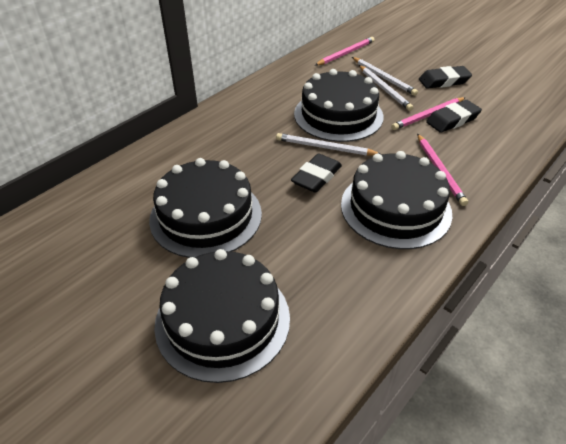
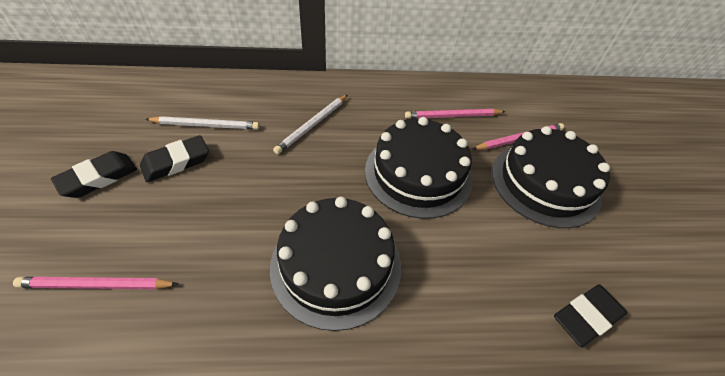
black cake: [149,158,262,258] [154,249,290,383] [294,69,384,142] [341,151,452,249] = 4 -> [270,197,401,331] [365,117,472,219] [492,126,610,228] = 3
white pencil: [276,133,382,156] [352,57,418,96] [359,65,414,111] = 3 -> [145,116,260,130] [273,95,348,154] = 2

